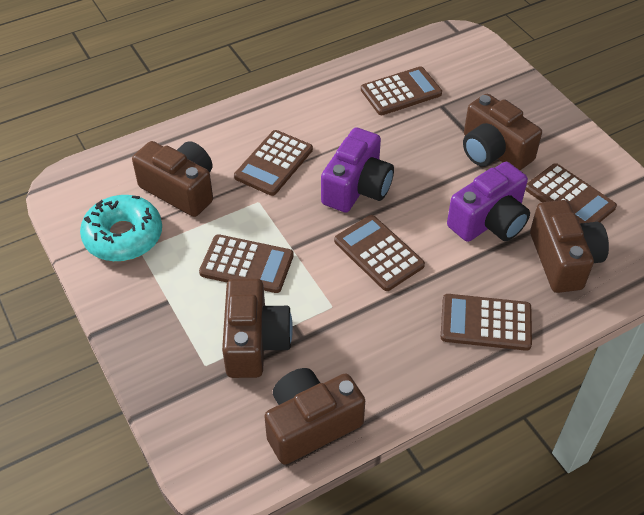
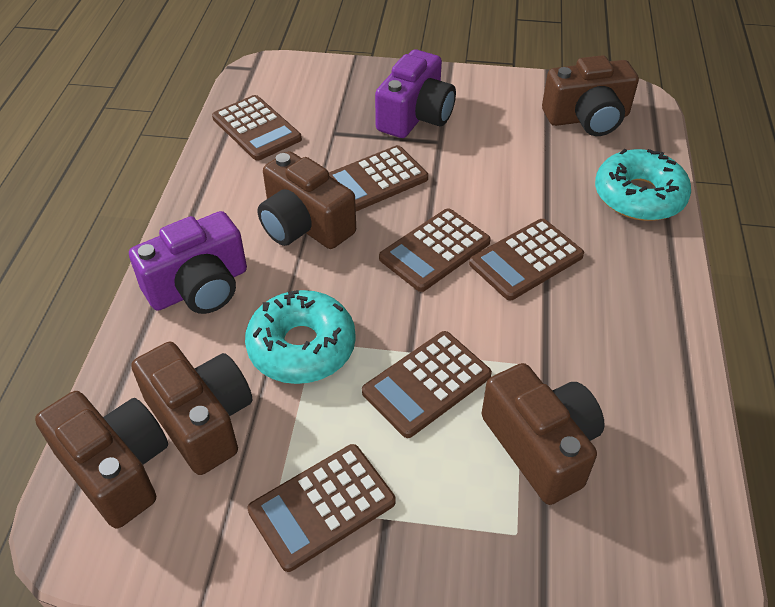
turquoise donut: [80,195,162,261] = 1 -> [245,290,356,384] [595,149,691,221] = 2

